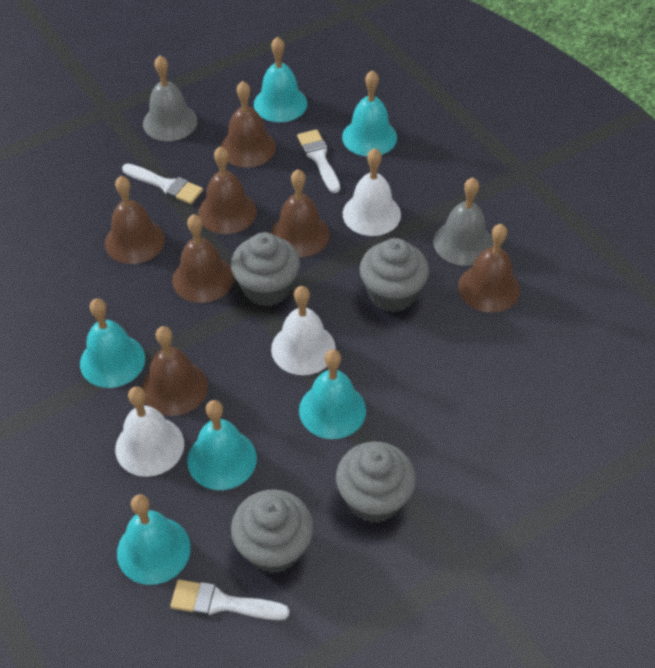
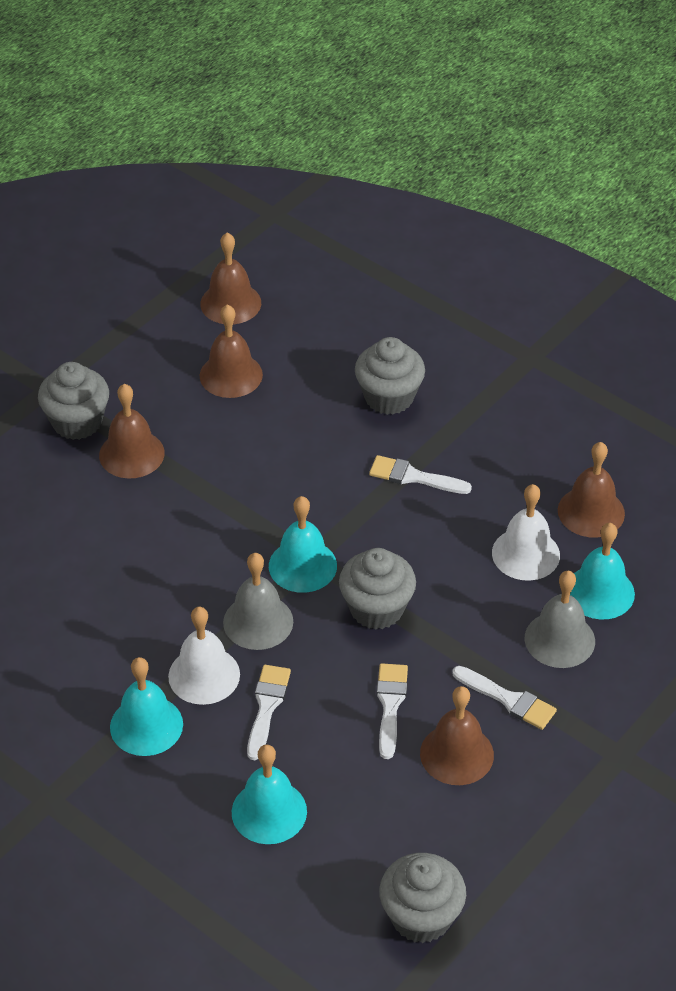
brown bell: [105,176,165,264] [142,326,208,416] [172,214,234,303] [198,146,257,234] [221,81,276,167] [271,169,330,257] [458,224,520,313] = 7 -> [99,384,165,479] [200,233,261,324] [200,304,263,398] [420,686,494,785] [558,442,625,537] = 5
turquoise bell: [80,298,145,388] [117,494,191,585] [187,400,257,490] [254,37,307,122] [299,349,366,439] [342,70,397,156] = 6 -> [110,657,183,756] [232,745,307,844] [269,496,337,593] [570,523,635,619] = 4
white bell: [115,386,184,477] [271,286,336,375] [343,148,401,236] = 3 -> [168,607,240,705] [492,484,560,581] = 2
white brush: [122,163,203,204] [170,580,289,620] [297,129,340,193] = 3 -> [247,665,291,760] [369,455,472,494] [376,663,408,759] [452,666,557,730] = 4

